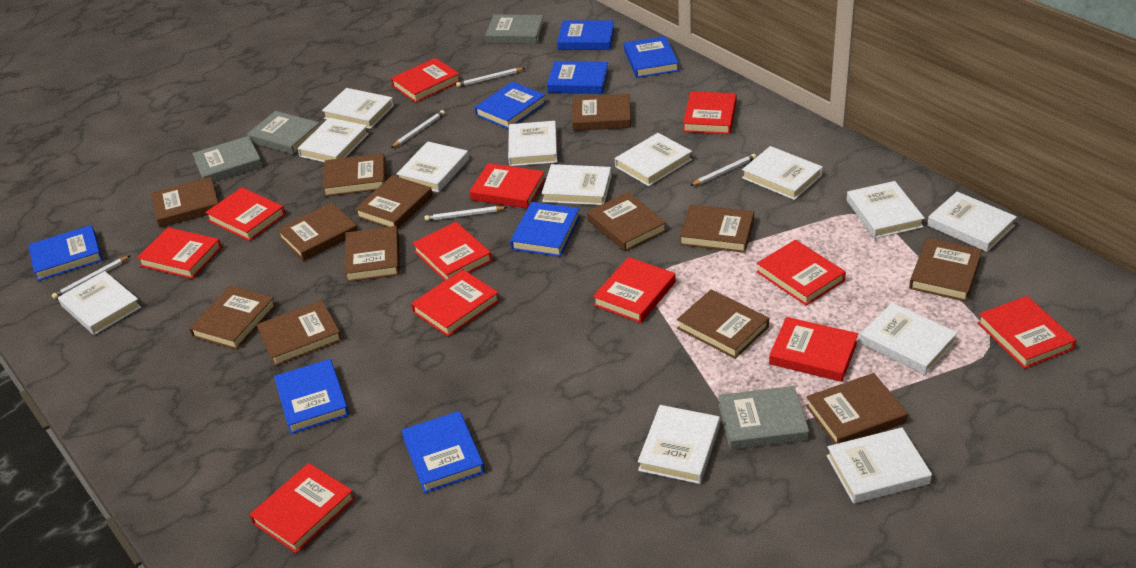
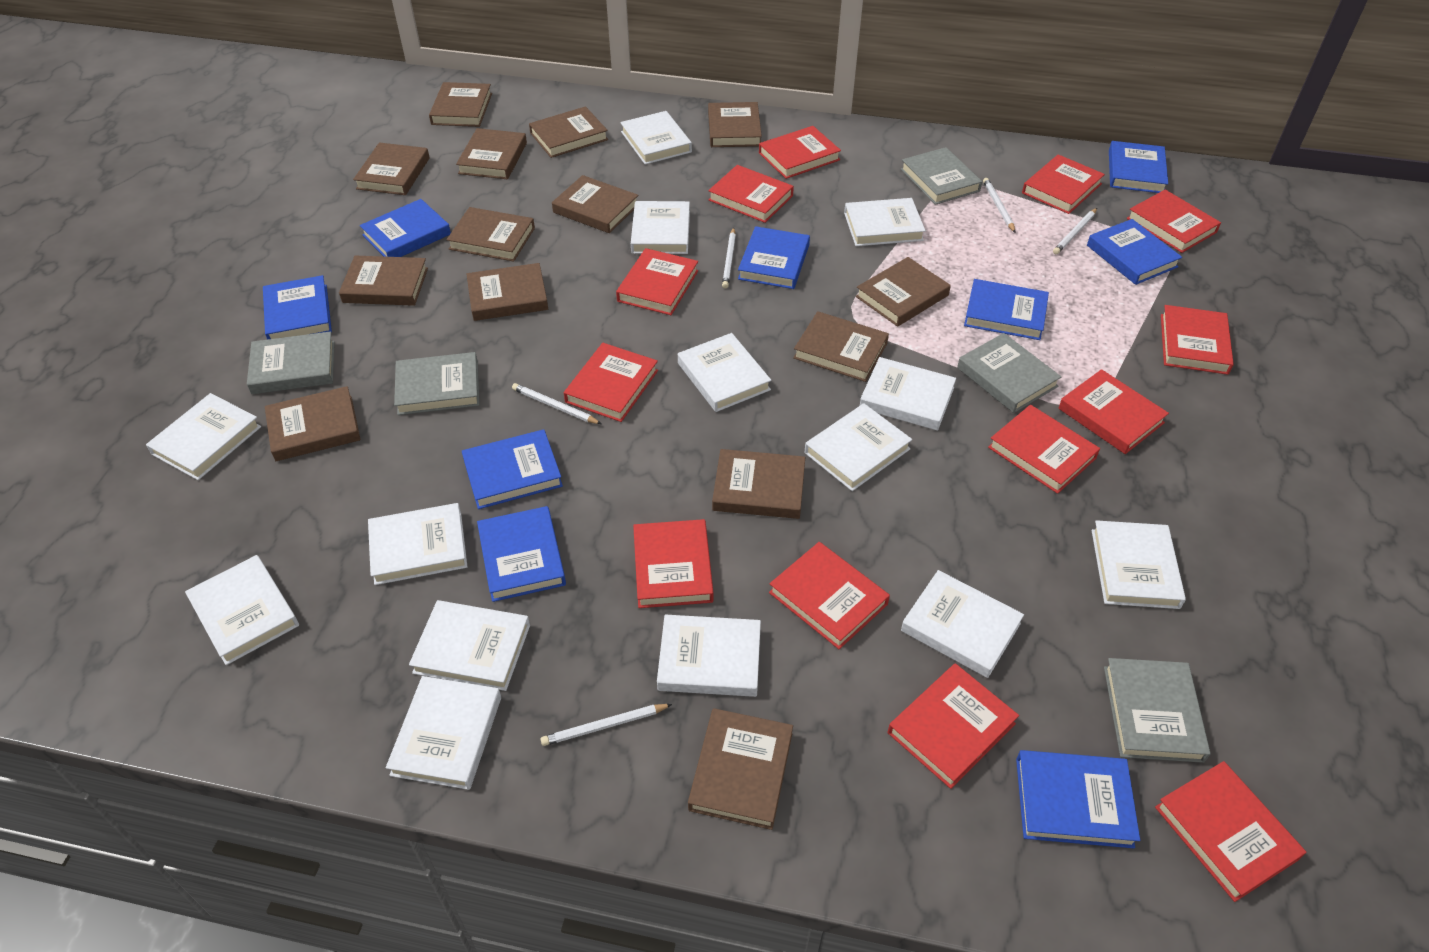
blue book: [28,225,103,281] [274,359,349,434] [401,411,485,493] [475,82,546,129] [510,202,580,257] [547,61,609,94] [557,21,615,50] [624,36,679,78] = 8 -> [263,275,332,340] [360,199,451,257] [462,429,563,509] [477,506,566,602] [738,226,810,289] [964,279,1049,340] [1016,750,1140,848] [1087,219,1182,285] [1109,141,1168,193] = 9
brown book: [151,177,219,228] [189,285,276,350] [257,300,342,366] [277,203,358,261] [322,153,386,197] [344,226,400,282] [355,175,433,229] [572,94,631,131] [587,192,667,252] [677,289,769,359] [679,204,754,253] [806,373,908,444] [909,238,982,302] = 13 -> [265,386,361,461] [339,256,428,306] [353,142,430,195] [429,82,492,127] [447,207,535,262] [456,128,527,179] [467,263,548,321] [529,106,608,158] [552,175,638,233] [688,708,793,830] [708,102,762,147] [712,449,805,519] [793,311,889,382] [856,257,951,327] = 14
grey book: [192,136,263,182] [247,111,320,155] [485,14,544,44] [718,386,809,450] = 4 -> [247,332,335,394] [394,352,479,415] [901,147,982,205] [957,333,1062,413] [1104,658,1210,763] = 5
red book: [137,227,222,279] [205,187,286,241] [249,463,355,553] [391,58,460,103] [411,269,500,337] [413,222,492,281] [470,163,545,209] [593,257,676,323] [683,91,736,134] [756,240,846,306] [769,317,858,382] [977,296,1076,369] = 12 -> [564,343,658,422] [616,248,698,315] [633,519,714,608] [708,165,794,223] [759,126,841,179] [769,542,890,649] [888,663,1019,789] [988,405,1100,494] [1022,154,1105,214] [1058,369,1169,454] [1127,190,1221,253] [1155,761,1307,902] [1161,305,1234,375] = 13
white book: [58,271,141,335] [297,118,369,162] [322,88,394,129] [396,141,469,193] [508,121,557,166] [542,164,612,205] [615,133,692,186] [638,405,720,484] [742,146,823,200] [826,428,932,504] [847,181,925,239] [860,303,957,375] [927,192,1017,252] = 13 -> [146,393,261,480] [185,555,299,665] [368,503,467,585] [386,676,501,790] [409,600,530,691] [620,111,692,165] [631,201,690,254] [657,615,761,697] [678,333,771,412] [805,403,912,491] [844,198,926,246] [860,357,956,431] [901,570,1024,678] [1092,520,1186,609] = 14

